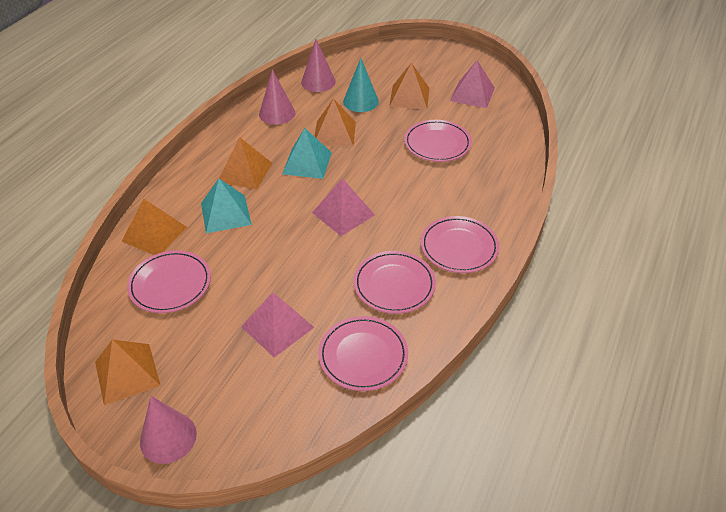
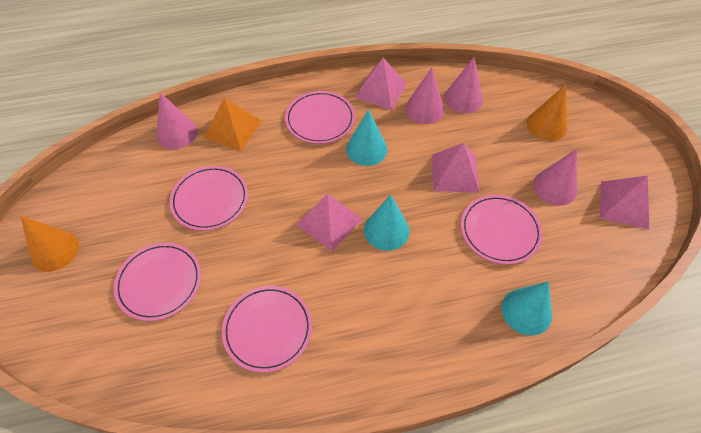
orange cone: none = 0 -> [20,216,79,272] [527,84,567,141] = 2
orange pyramid: [95,340,161,405] [122,199,187,255] [219,137,273,190] [314,98,356,146] [389,63,429,109] = 5 -> [204,98,262,151] = 1
pink cone: [140,396,197,464] [259,69,295,125] [301,39,336,92] = 3 -> [157,93,198,149] [405,68,444,124] [444,57,483,113] [533,149,577,206] = 4
pink pyramid: [241,292,314,358] [312,178,375,236] [450,60,495,108] = 3 -> [296,194,363,251] [354,58,407,110] [432,143,480,193] [600,176,649,230] = 4
turquoise cone: [343,58,379,112] = 1 -> [346,109,387,166] [364,194,410,251] [501,281,552,336] = 3
turquoise pyramid: [201,178,252,233] [282,128,332,179] = 2 -> none = 0

